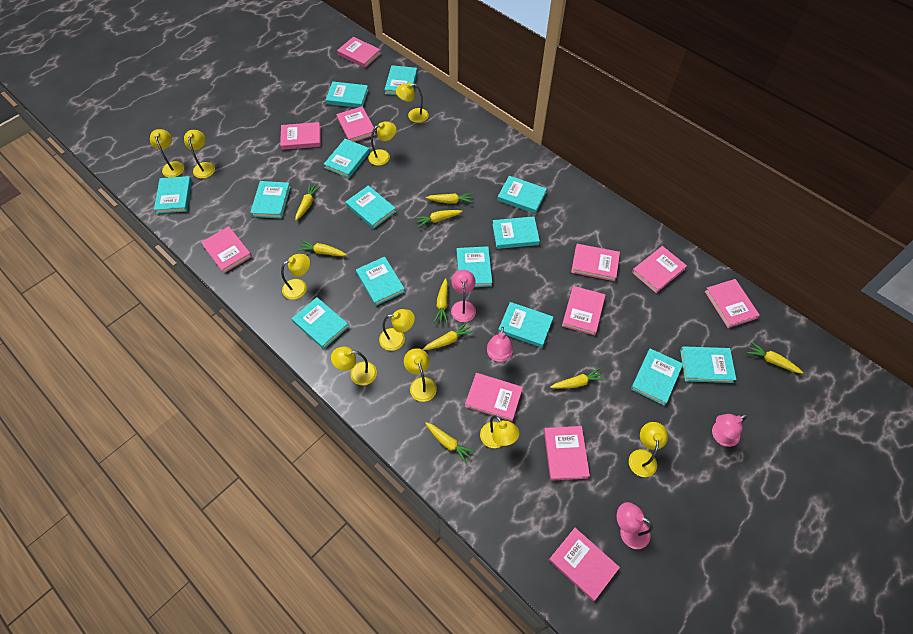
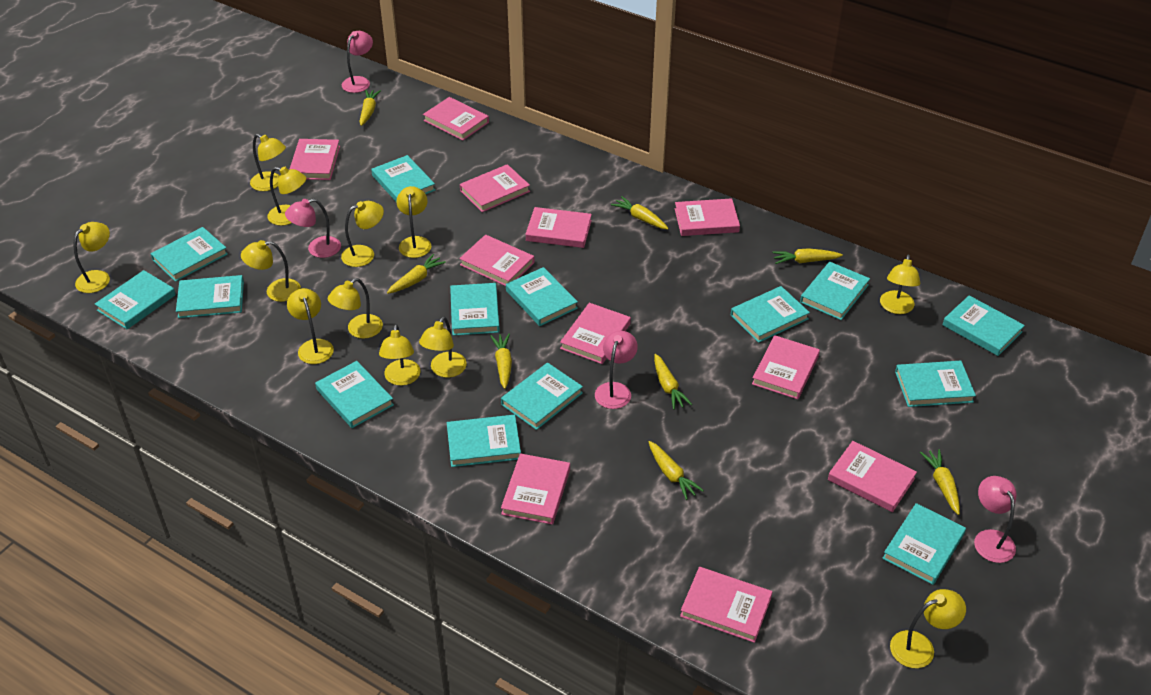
yellow carrot: [295,184,321,220] [298,240,347,256] [415,210,463,227] [423,322,474,350] [425,422,475,464] [426,193,473,204] [434,278,448,324] [550,368,606,389] [747,342,803,374] = 9 -> [360,90,381,126] [387,254,446,294] [490,334,512,389] [611,196,668,229] [649,441,704,500] [654,354,692,410] [772,248,843,264] [920,449,960,515] = 8
yellow lamp: [150,129,184,178] [184,130,215,179] [281,254,310,300] [331,347,377,385] [368,121,396,166] [379,309,415,351] [396,82,429,123] [404,348,437,402] [480,416,520,448] [629,422,668,477] = 10 -> [74,222,110,293] [241,240,301,302] [250,134,286,191] [267,167,306,226] [287,288,334,364] [328,278,383,339] [341,201,384,267] [379,324,421,386] [396,186,431,258] [419,316,467,378] [880,254,920,314] [890,589,966,668] = 12

